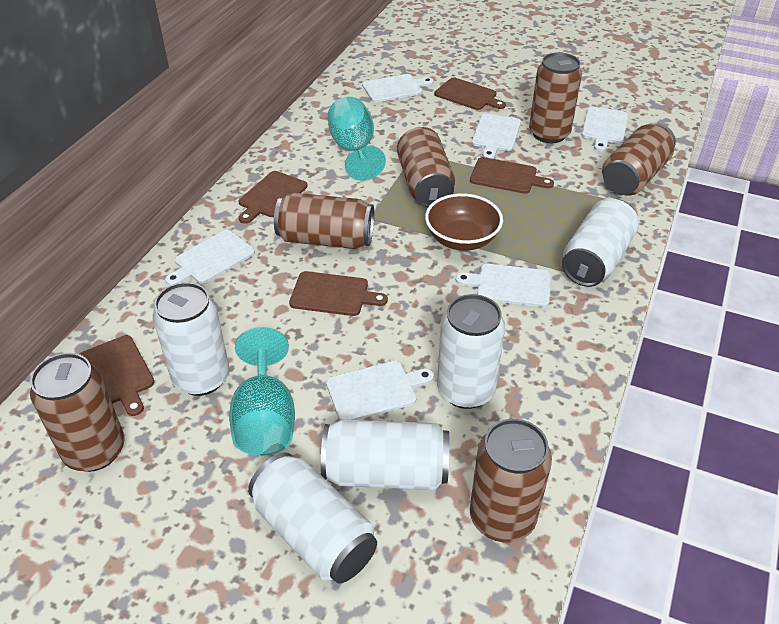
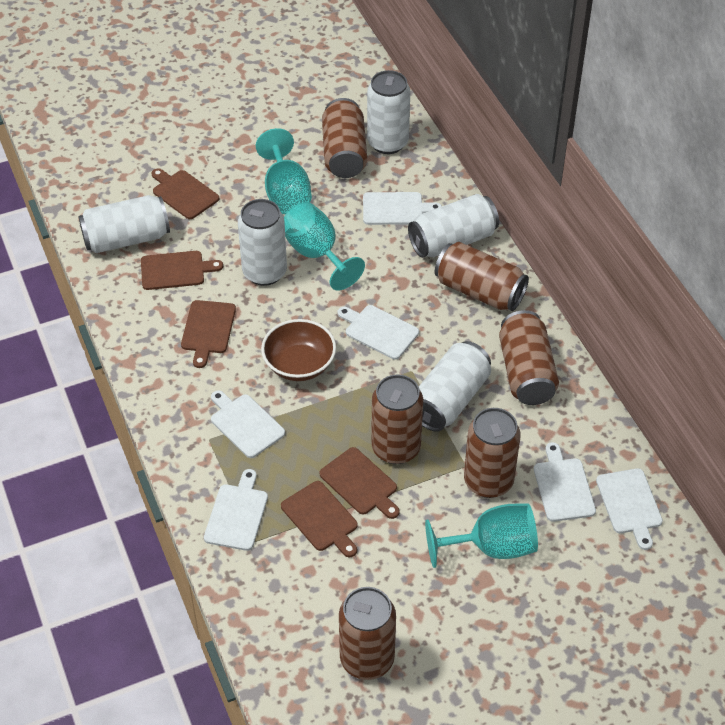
turquoise goblet: [229,327,295,456] [328,97,386,181] = 2 -> [256,128,312,214] [284,202,365,291] [425,503,538,568] = 3

